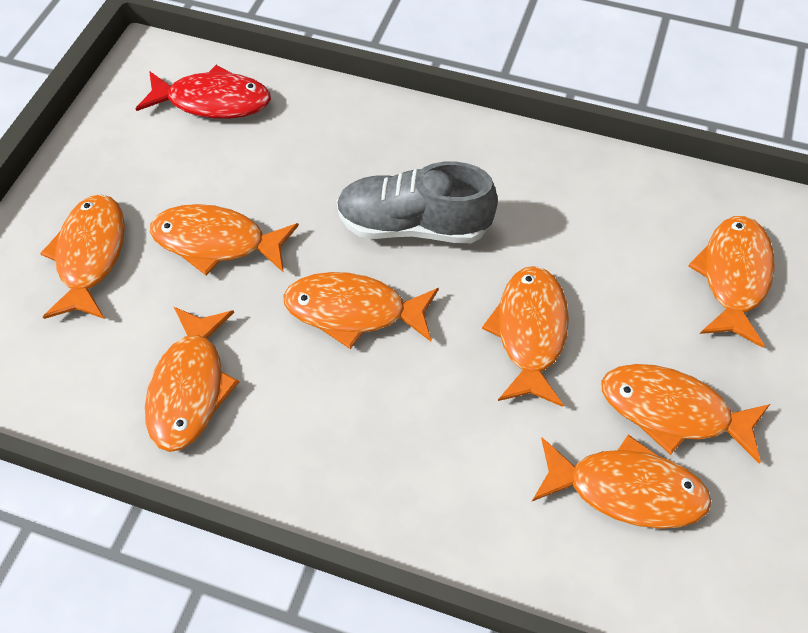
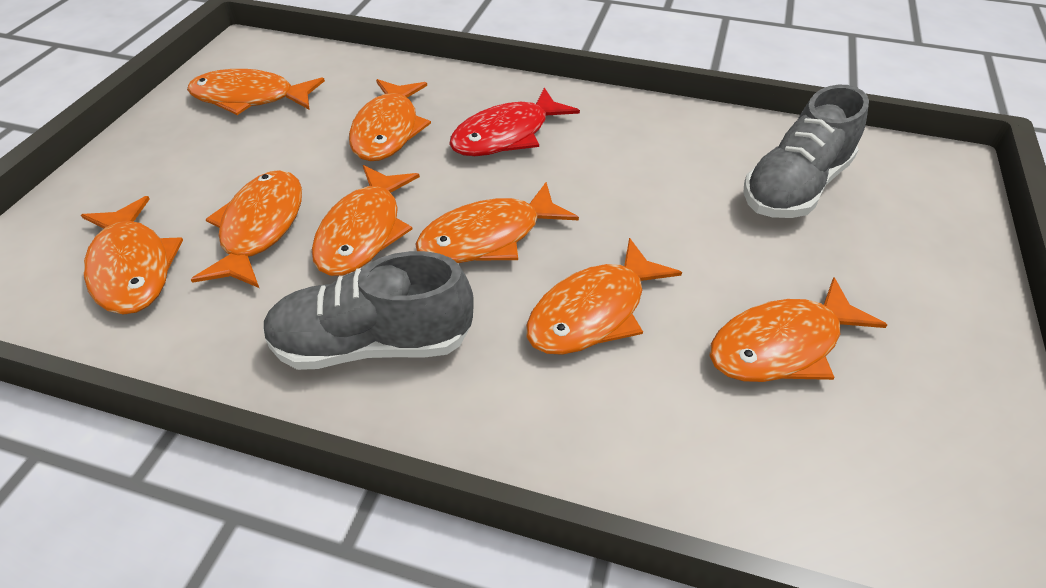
grey shoe: [337,161,498,243] = 1 -> [263,251,474,370] [743,85,869,218] = 2

